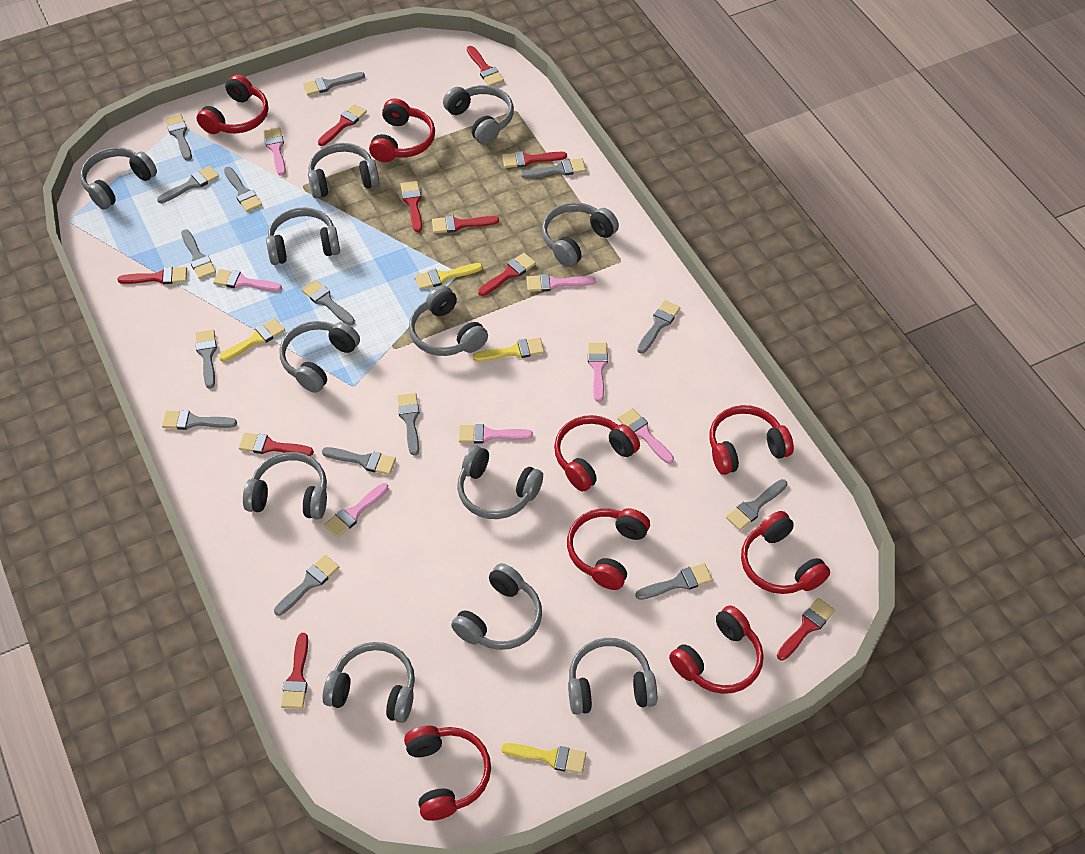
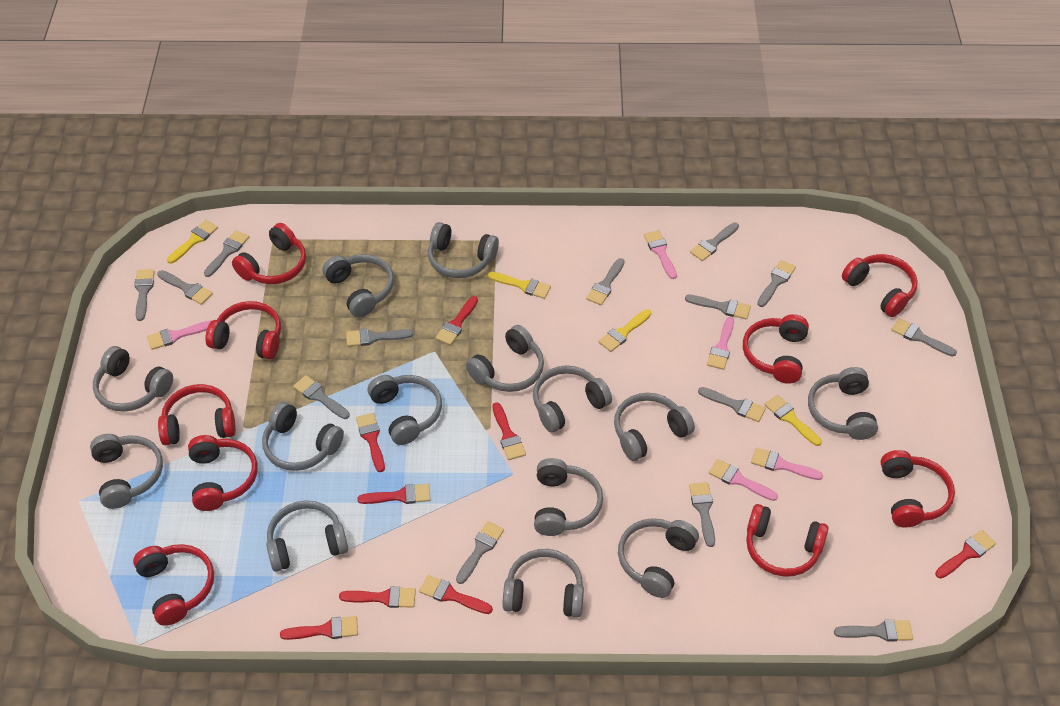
grey brush: [157,166,219,203] [162,410,237,430] [165,114,192,161] [181,229,216,279] [195,329,217,389] [224,167,262,212] [274,555,339,616] [301,280,355,325] [303,72,365,96] [322,447,396,475] [397,393,419,456] [521,158,586,178] [635,563,713,600] [637,300,680,354] [726,479,787,530] = 15 -> [134,269,155,321] [157,270,213,305] [204,230,249,277] [293,375,350,419] [346,328,413,347] [456,521,504,584] [586,258,625,305] [685,295,751,319] [689,482,715,547] [690,223,739,261] [698,387,766,422] [757,260,796,307] [834,620,913,641] [891,318,957,357] = 14
grey headphones: [80,147,157,209] [243,452,327,520] [266,207,340,265] [280,321,360,393] [308,143,379,198] [323,642,415,723] [409,286,488,356] [443,85,514,145] [451,563,542,650] [457,445,543,519] [542,202,619,267] [568,638,657,715] = 12 -> [90,434,163,509] [93,346,173,412] [262,402,344,471] [266,500,348,572] [322,254,394,317] [368,375,442,445] [428,222,499,278] [466,325,544,392] [503,549,584,618] [533,365,612,433] [534,458,603,536] [614,393,695,461] [618,518,699,598] [808,367,878,440] = 14
pink brush: [213,269,282,292] [263,128,286,176] [324,483,388,538] [459,424,533,443] [526,274,596,292] [588,343,608,402] [618,408,674,464] = 7 -> [147,321,211,350] [644,230,677,279] [707,317,734,370] [709,459,778,501] [751,448,823,480] = 5
red brush: [117,267,187,284] [239,432,314,456] [281,633,308,709] [318,104,367,146] [400,181,422,232] [432,216,499,233] [467,46,504,86] [478,253,536,296] [502,151,567,168] [777,598,835,661] = 10 -> [280,616,358,640] [339,587,416,608] [356,413,385,472] [357,484,430,504] [419,575,493,614] [436,296,478,345] [492,402,526,460] [935,530,996,578] = 8
red headphones: [197,74,268,134] [369,98,435,162] [404,726,491,821] [554,415,640,491] [567,508,650,590] [669,605,764,694] [710,405,794,475] [741,511,830,594] = 8 -> [133,544,214,626] [158,384,236,445] [188,435,258,511] [205,301,281,360] [232,223,306,284] [743,314,809,384] [746,504,829,577] [842,254,918,317] [881,450,955,528] = 9

